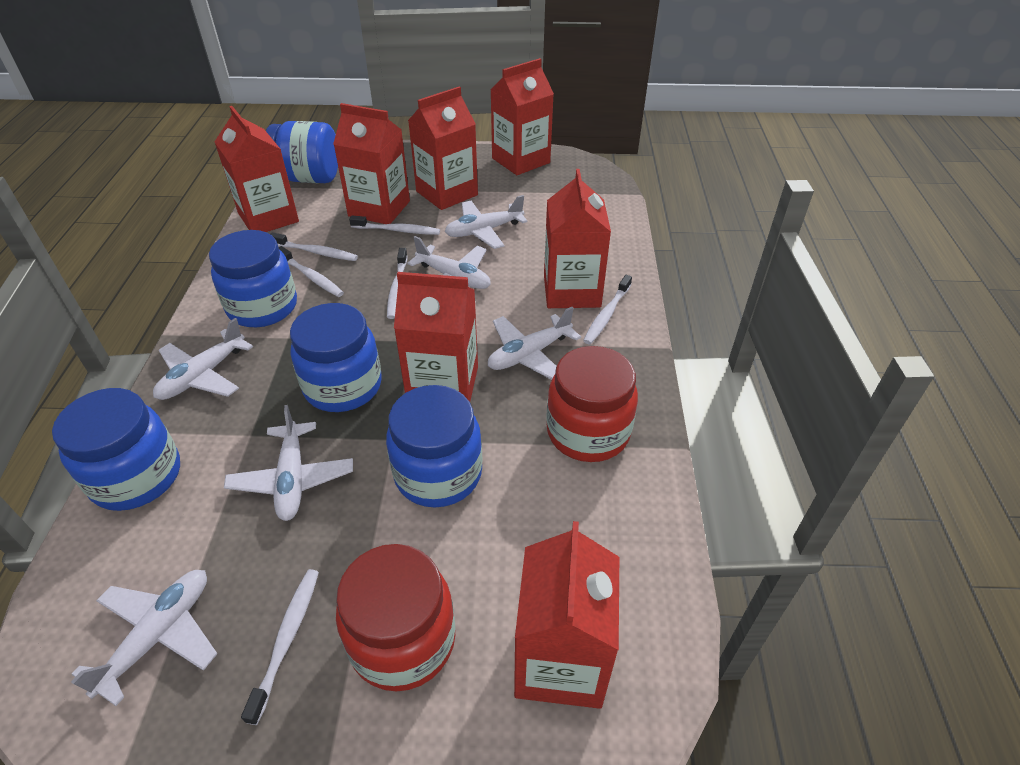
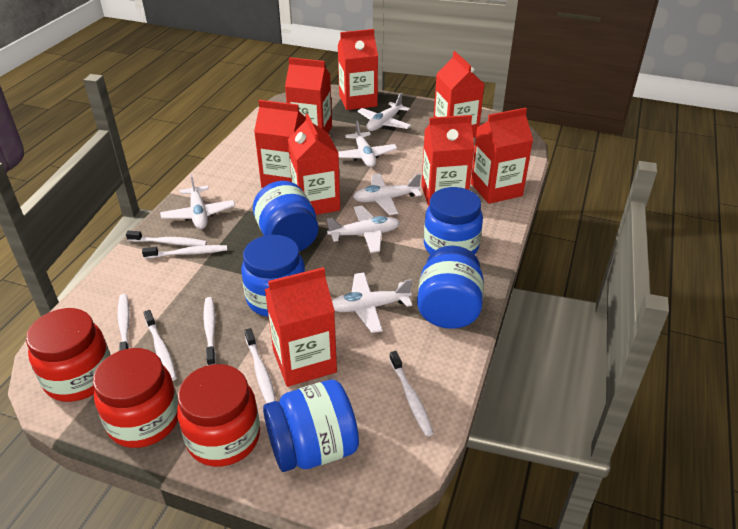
red carton: [215,106,299,232] [333,103,410,224] [394,272,478,402] [408,87,478,210] [491,58,554,175] [514,521,619,709] [544,169,611,308] = 7 -> [254,100,306,188] [265,267,337,387] [285,57,332,133] [288,114,340,215] [338,29,378,110] [421,115,475,207] [434,51,484,138] [471,108,533,204] = 8
red jar: [336,544,455,691] [546,346,638,462] = 2 -> [26,308,110,402] [93,348,178,448] [177,364,260,467] = 3
white toothbrush: [241,569,319,725] [271,232,358,261] [279,246,344,297] [349,216,440,235] [387,248,408,319] [583,275,632,344] = 6 -> [117,294,130,351] [126,231,207,246] [142,245,227,259] [143,310,177,381] [203,297,216,366] [245,328,276,403] [389,351,434,436] = 7

